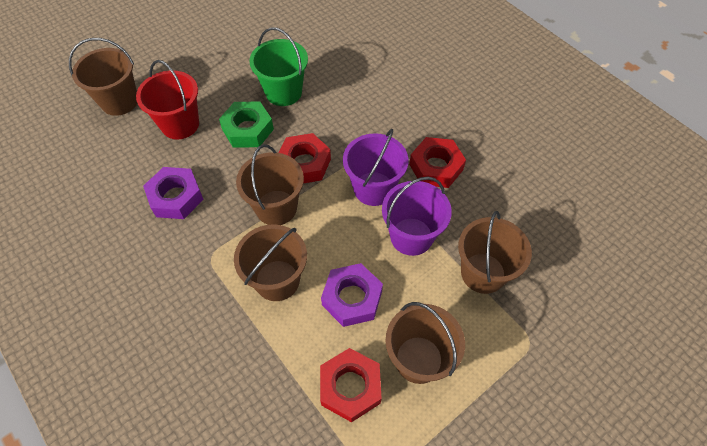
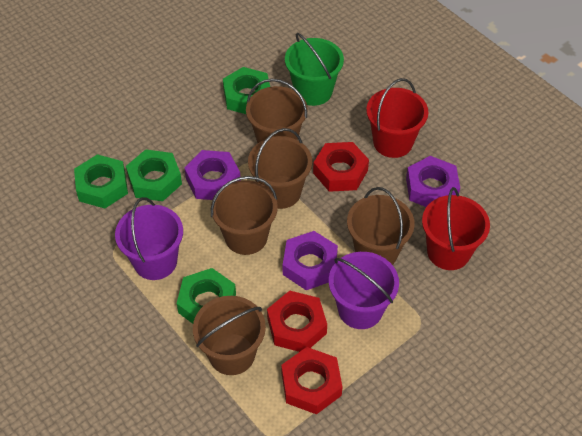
green nut: [219,102,274,148] = 1 -> [74,154,128,209] [126,149,182,201] [177,268,236,324] [223,67,270,114] = 4
purple nut: [143,167,204,219] [321,263,383,327] = 2 -> [184,150,241,200] [283,231,338,290] [406,156,460,207] = 3
red bucket: [136,60,199,140] = 1 -> [366,78,428,158] [422,187,490,270] = 2

